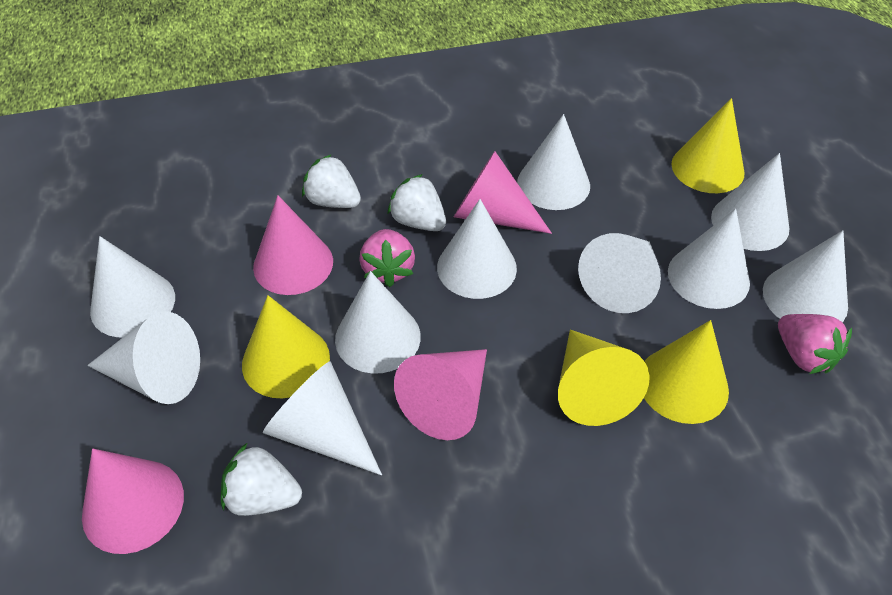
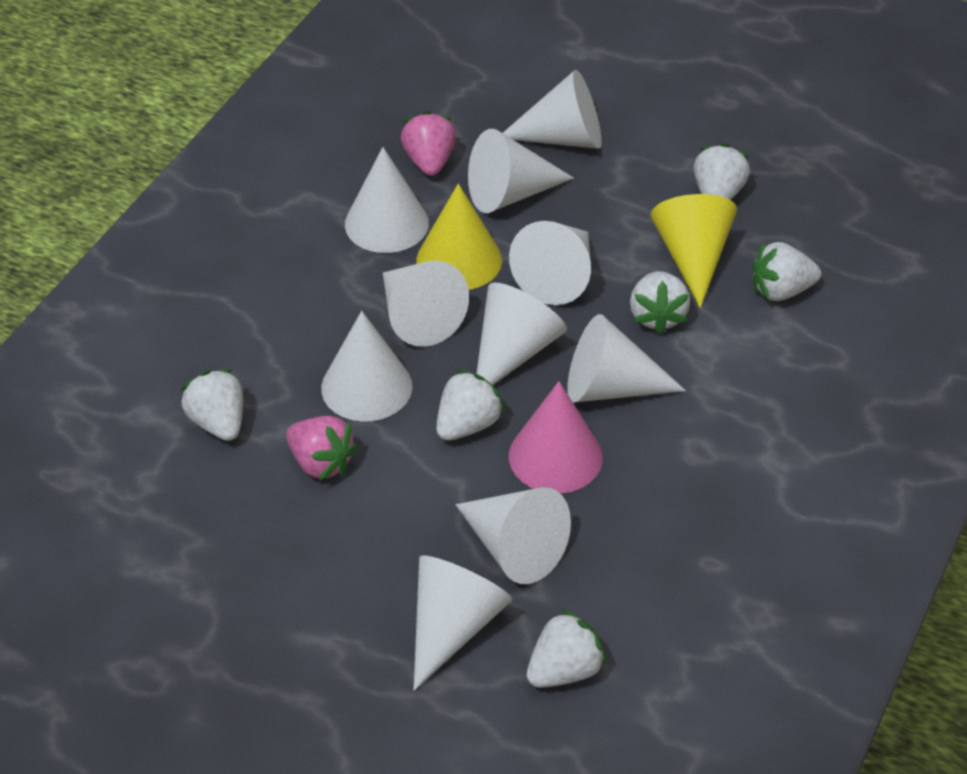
pink cone: [82,448,184,554] [253,195,333,295] [394,349,487,440] [454,151,552,234] = 4 -> [509,381,603,493] = 1
white strawberry: [221,443,302,516] [302,154,361,208] [388,174,446,231] = 3 -> [181,369,243,441] [436,370,505,441] [527,609,607,688] [630,271,690,335] [694,143,750,200] [752,242,821,301] = 6
yellow cone: [242,295,330,398] [558,329,650,426] [644,320,729,424] [671,98,745,193] = 4 -> [417,183,502,290] [651,194,737,308] = 2

